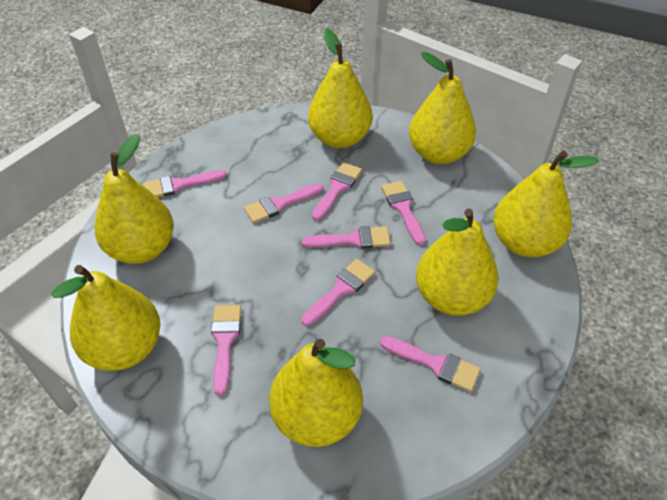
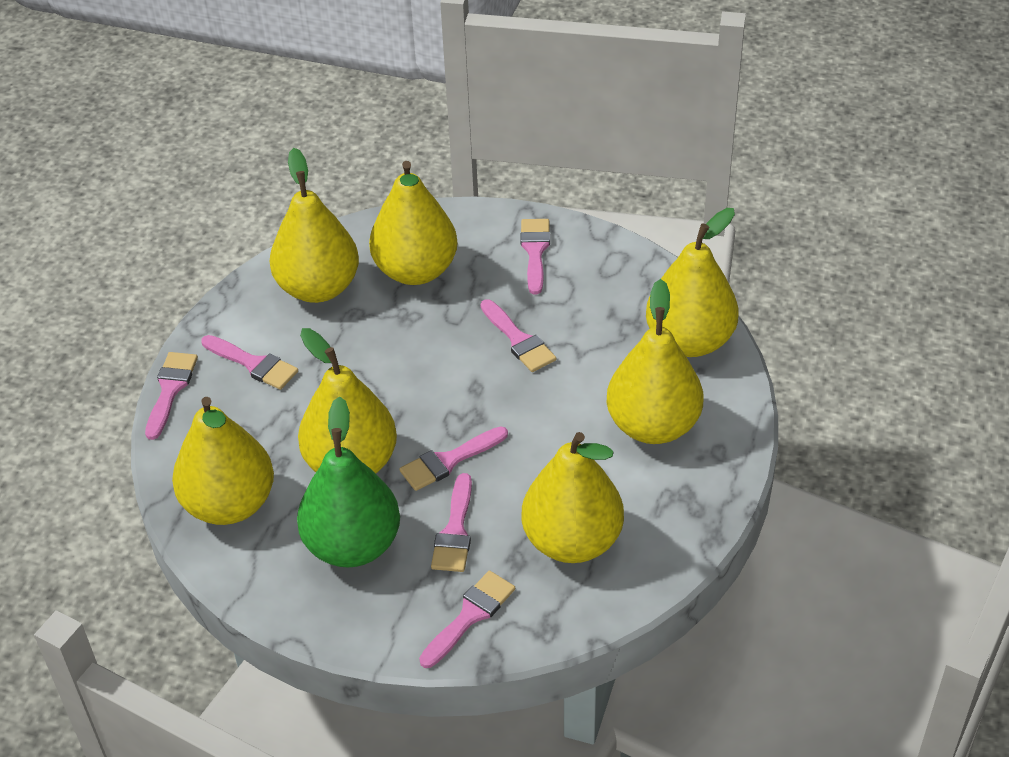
green pear: none = 0 -> [297,397,400,568] = 1
pink brush: [144,170,227,197] [211,305,241,395] [244,183,324,223] [301,226,391,249] [301,259,375,326] [312,162,362,221] [380,336,481,392] [381,181,426,245] = 8 -> [145,352,198,440] [201,335,298,390] [400,426,508,491] [419,571,515,668] [431,473,472,572] [480,299,556,372] [520,219,550,294] = 7

